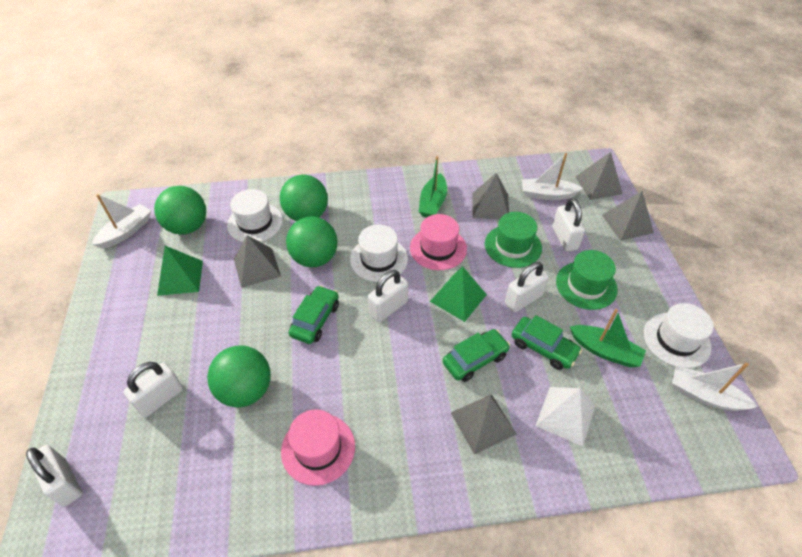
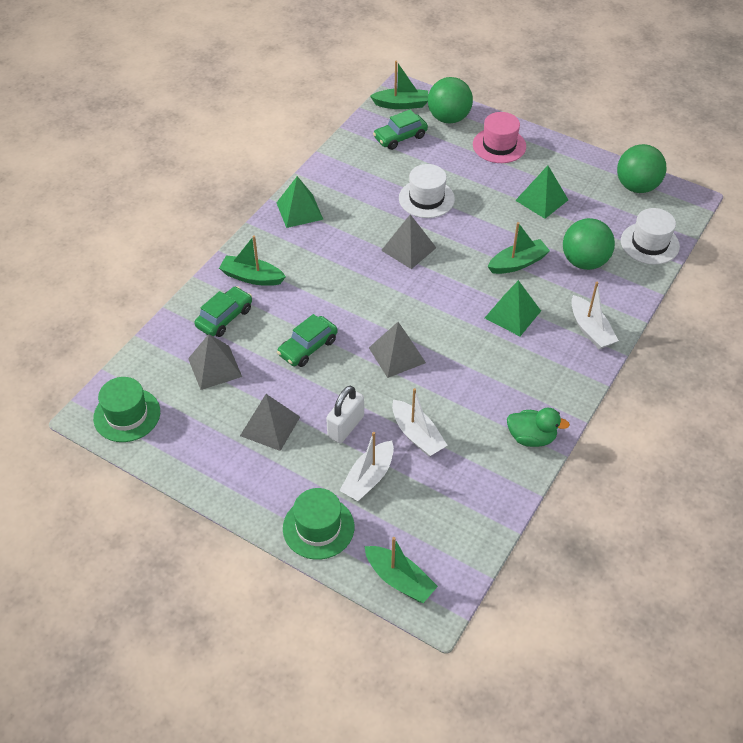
green ball: [154,186,206,235] [207,345,271,407] [280,175,328,221] [286,216,337,267] = 4 -> [428,77,473,123] [563,218,615,270] [617,144,666,193] = 3
green boat: [419,156,447,217] [570,309,646,367] = 2 -> [219,235,286,286] [364,537,438,603] [370,61,428,109] [488,222,550,274] = 4
green duck: none = 0 -> [507,408,570,447] = 1
green pyramid: [157,246,203,296] [430,266,487,322] = 2 -> [277,176,324,228] [485,280,541,336] [515,165,568,219] = 3
grey pyramid: [234,235,281,288] [451,394,517,455] [473,173,509,220] [575,152,623,200] [602,191,654,241] = 5 -> [188,334,242,390] [240,394,300,451] [369,322,426,378] [381,214,436,269] = 4
pink hat: [281,409,355,486] [410,214,467,270] = 2 -> [473,112,526,163] = 1
white hat: [227,189,283,242] [350,225,408,282] [644,303,714,368] = 3 -> [399,164,455,218] [621,208,680,265] = 2
white padlock: [26,445,82,507] [123,362,183,417] [368,270,408,322] [505,262,549,312] [552,198,585,251] = 5 -> [326,386,364,443] = 1
white pyramid: [536,387,595,446] = 1 -> none = 0

